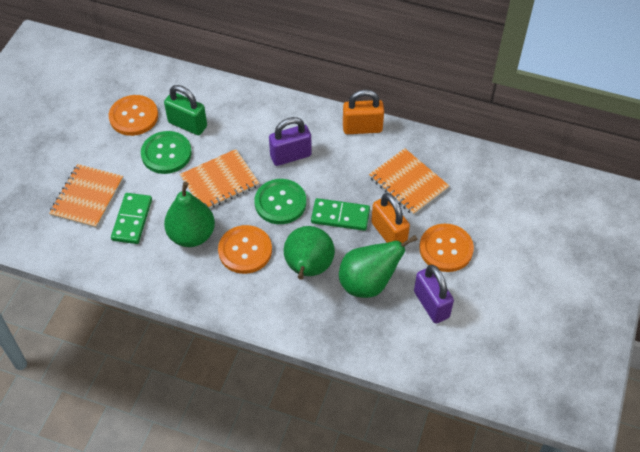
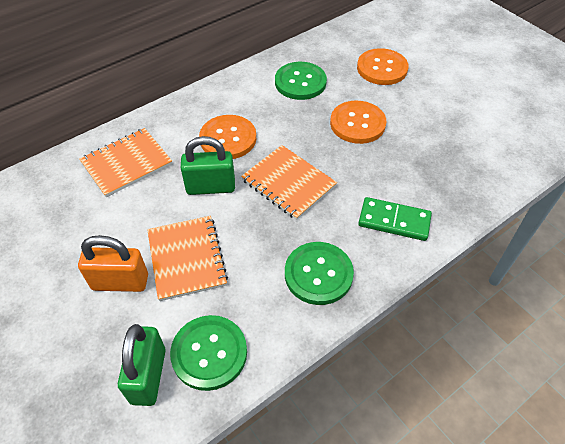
green button: [141,131,192,174] [254,179,306,224] = 2 -> [170,315,247,391] [275,62,327,100] [285,242,354,305] = 3
green domino: [111,193,152,244] [311,198,370,231] = 2 -> [358,197,432,241] = 1
green padlock: [164,85,207,135] = 1 -> [118,324,166,406] [181,136,235,195] = 2
green pear: [164,182,215,247] [284,226,335,280] [339,235,418,298] = 3 -> none = 0
orange padlock: [343,89,384,134] [371,193,410,243] = 2 -> [78,235,148,292] = 1
purple padlock: [269,117,312,166] [414,265,454,323] = 2 -> none = 0

